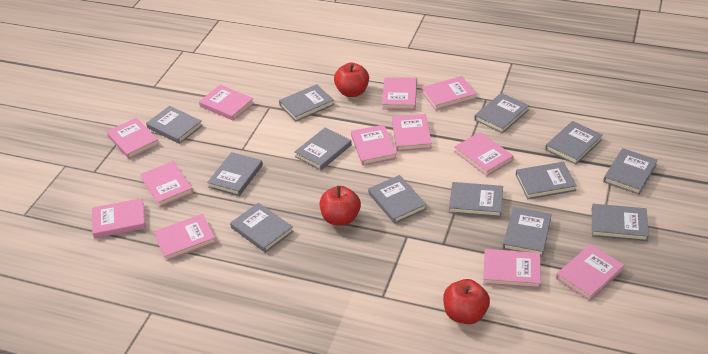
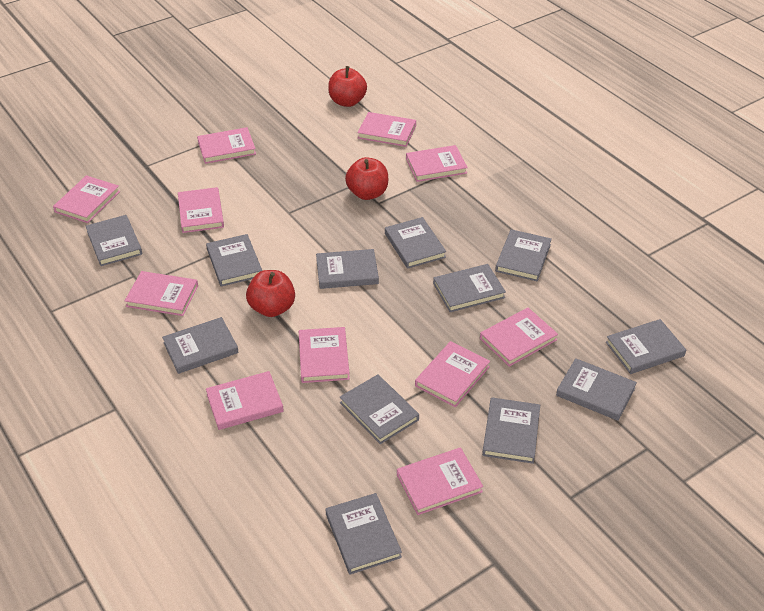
grey book: [146,106,203,144] [207,152,263,196] [230,203,294,253] [279,84,334,122] [294,127,352,171] [368,175,427,224] [449,182,503,217] [474,93,529,134] [503,207,552,257] [516,162,577,199] [545,121,603,165] [592,204,649,241] [603,148,658,195] = 13 -> [86,215,142,266] [162,317,239,374] [206,234,262,287] [316,249,379,289] [326,493,402,575] [340,374,419,444] [385,217,446,269] [433,264,506,312] [482,397,540,464] [495,229,552,281] [556,358,637,421] [606,319,686,374] = 12
pink book: [92,198,146,238] [107,118,159,159] [140,161,193,207] [154,214,216,261] [199,85,254,121] [351,125,397,166] [382,77,417,110] [392,114,432,151] [422,76,476,110] [454,132,514,176] [483,249,541,289] [556,244,624,301] = 12 -> [53,175,120,223] [125,271,198,316] [178,187,224,233] [197,127,256,164] [206,371,284,430] [299,327,350,383] [358,112,416,147] [397,447,483,515] [406,145,468,182] [415,341,490,407] [480,308,558,367] = 11

